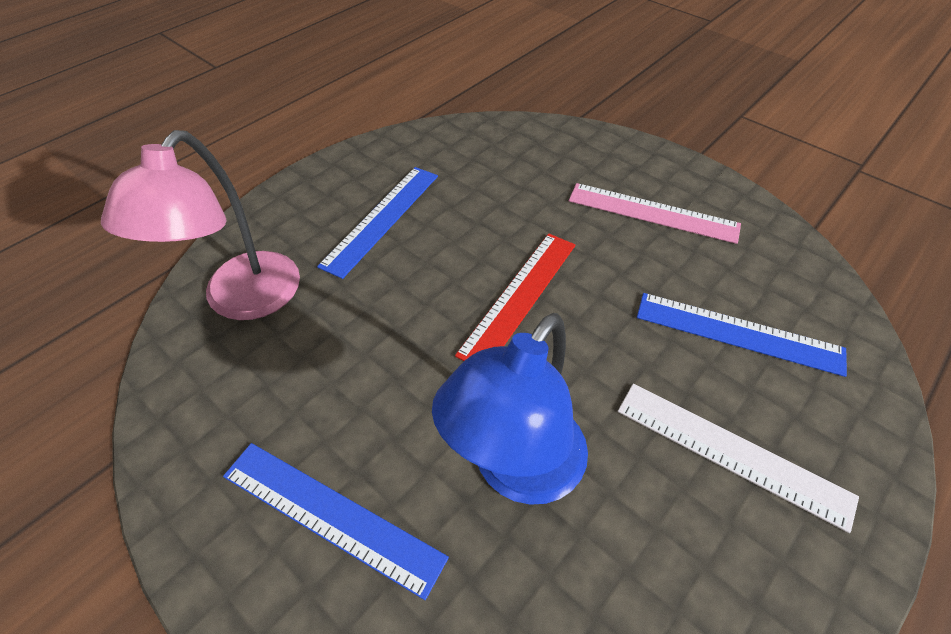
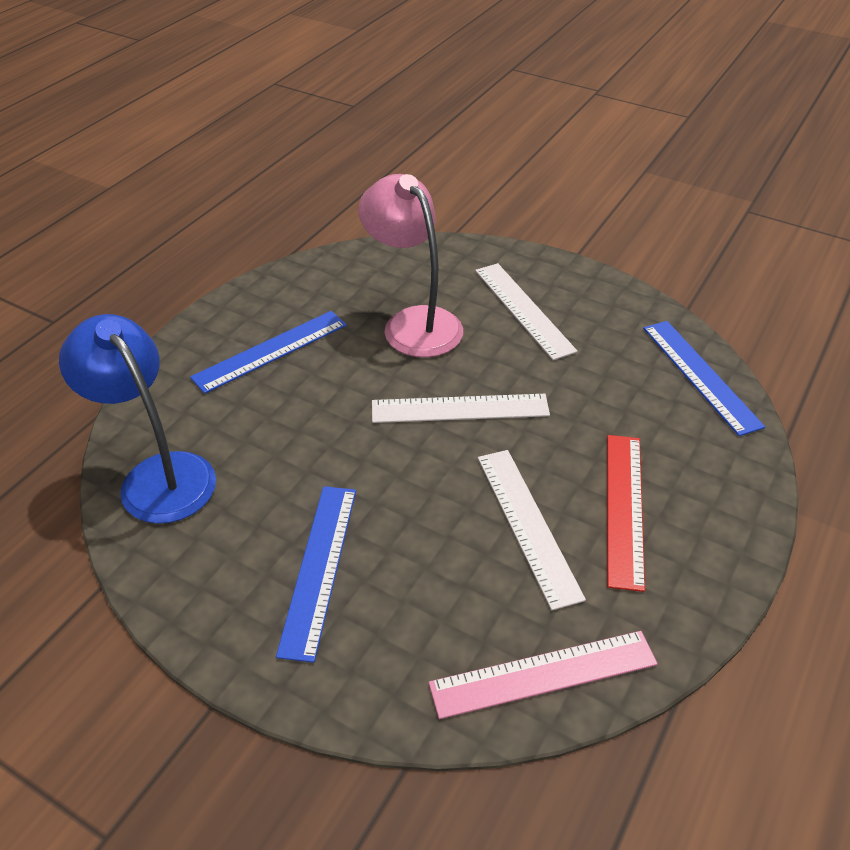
white ruler: [618,383,859,533] = 1 -> [372,394,550,423] [475,263,578,360] [478,450,586,610] = 3

